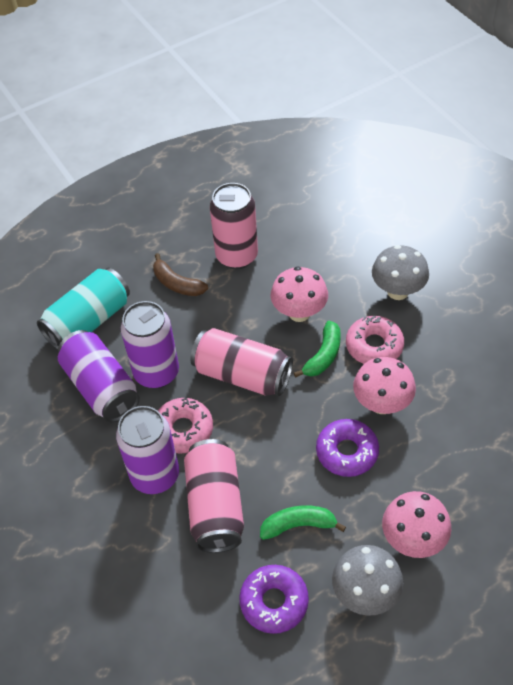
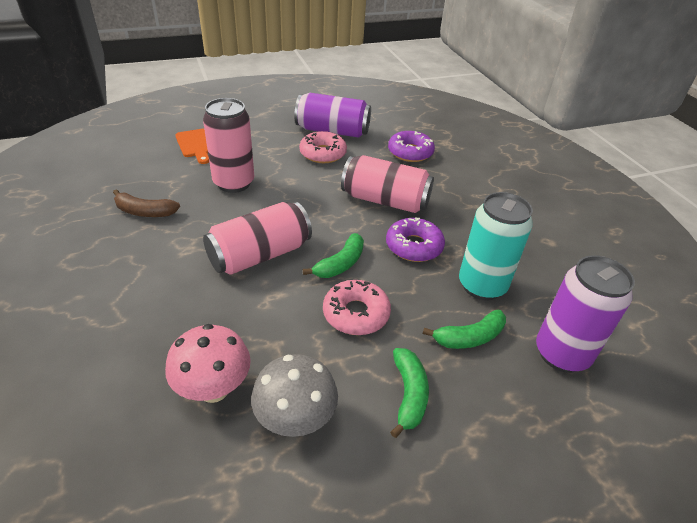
green banana: [260,505,346,540] [294,321,341,378] = 2 -> [303,233,364,278] [390,348,429,438] [423,310,506,349] = 3
grey mushroom: [332,545,403,616] [372,245,429,300] = 2 -> [251,354,338,437] = 1
orange cutting board: none = 0 -> [175,129,209,164] = 1
pink mushroom: [271,266,328,322] [353,357,416,414] [382,491,451,558] = 3 -> [165,324,251,403] = 1
purple can: [58,330,140,422] [116,406,179,494] [121,301,179,389] = 3 -> [294,93,371,138] [536,255,635,373] = 2

